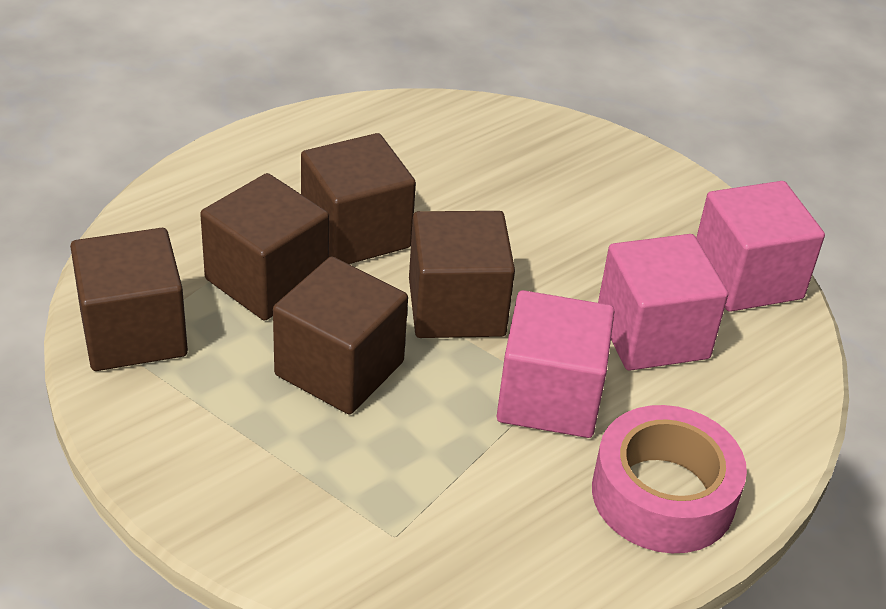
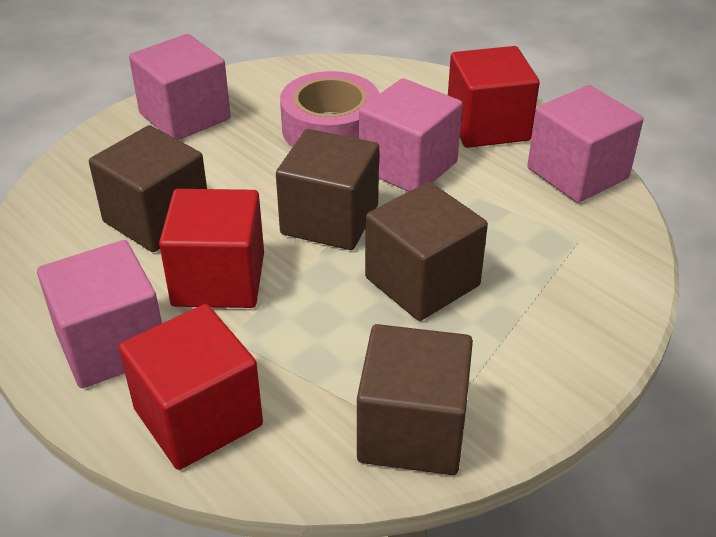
brown cube: [70,228,188,371] [200,173,329,320] [273,257,408,414] [301,133,416,264] [409,211,515,338] = 5 -> [89,125,207,252] [276,129,379,250] [357,324,473,475] [365,182,488,321] = 4
pink cube: [497,290,614,438] [598,234,728,371] [696,181,825,312] = 3 -> [37,240,162,388] [129,34,231,140] [359,78,462,192] [527,85,643,203] = 4
red cube: none = 0 -> [119,304,263,470] [159,189,264,308] [448,46,540,148] = 3

